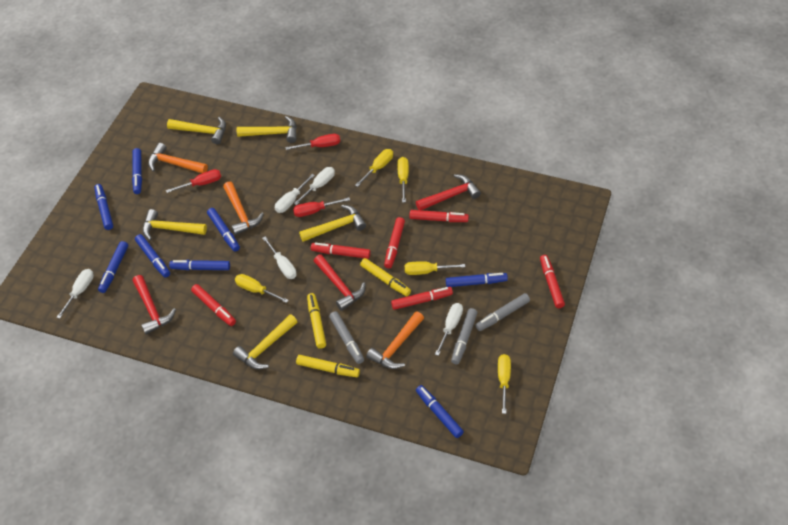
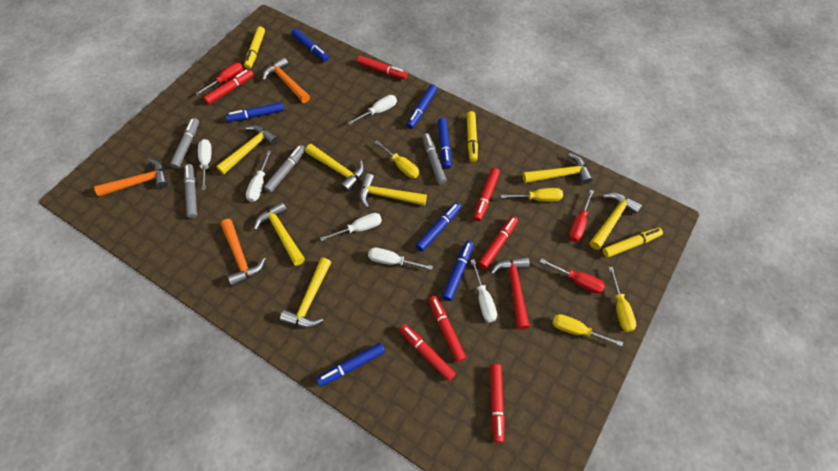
blue marker: [94,184,113,230] [98,241,128,293] [132,148,142,194] [135,234,170,278] [169,260,230,270] [207,208,240,252] [416,385,464,438] [446,273,508,287] = 8 -> [226,102,284,122] [291,28,329,62] [316,343,385,387] [407,84,437,129] [416,202,461,251] [438,118,451,169] [442,241,474,301] = 7
grey marker: [329,311,364,364] [451,308,477,365] [476,293,530,331] = 3 -> [170,118,199,169] [184,164,197,219] [264,145,306,193] [422,133,447,184] = 4
red hammer: [133,275,176,335] [314,254,365,311] [416,174,481,210] = 3 -> [490,257,530,330] = 1
red marker: [191,284,236,326] [311,243,371,259] [384,217,405,268] [391,287,453,310] [409,210,469,222] [540,255,565,308] = 6 -> [204,69,254,104] [357,56,408,80] [399,324,456,381] [429,296,466,362] [473,168,500,221] [478,216,518,269] [490,364,505,443] = 7
white screwdriver: [56,269,94,319] [262,236,297,279] [275,174,315,213] [294,167,335,205] [435,303,463,356] = 5 -> [198,139,212,190] [246,150,271,202] [320,213,382,241] [347,95,397,125] [368,248,433,270] [470,259,497,322] = 6
yellow hammer: [143,209,207,240] [167,117,226,144] [233,314,298,369] [237,116,297,143] [299,205,366,242] = 5 -> [216,125,279,174] [254,202,305,265] [280,258,332,328] [305,144,364,192] [359,173,427,208] [522,153,593,184] [590,193,642,250] = 7
yellow screwdriver: [235,274,289,303] [355,149,393,187] [397,157,409,202] [405,261,465,275] [498,354,511,414] = 5 -> [374,140,419,178] [501,188,563,202] [552,314,623,346] [609,267,636,332] = 4

